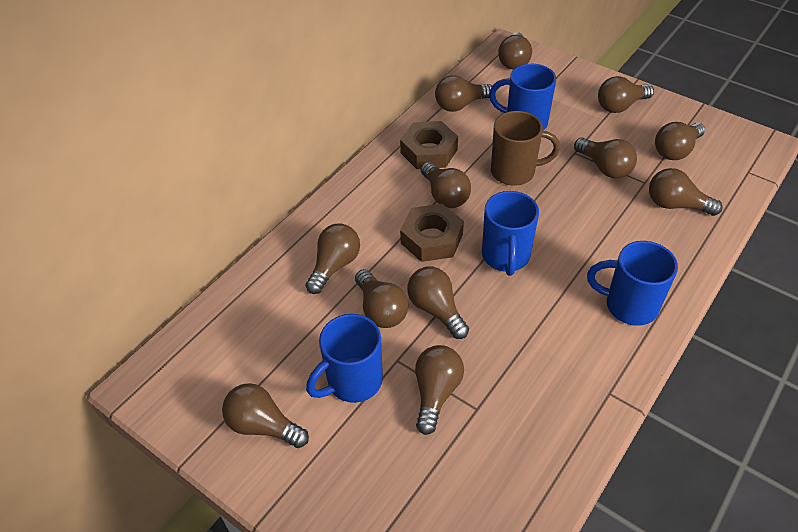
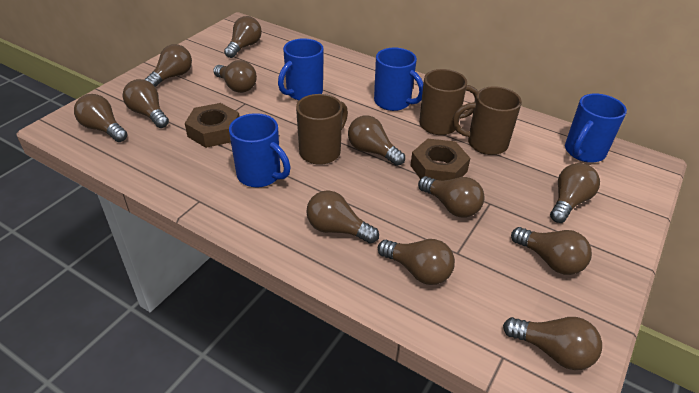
brown mug: [491,111,560,186] = 1 -> [296,94,348,165] [419,69,478,135] [453,86,522,155] = 3

